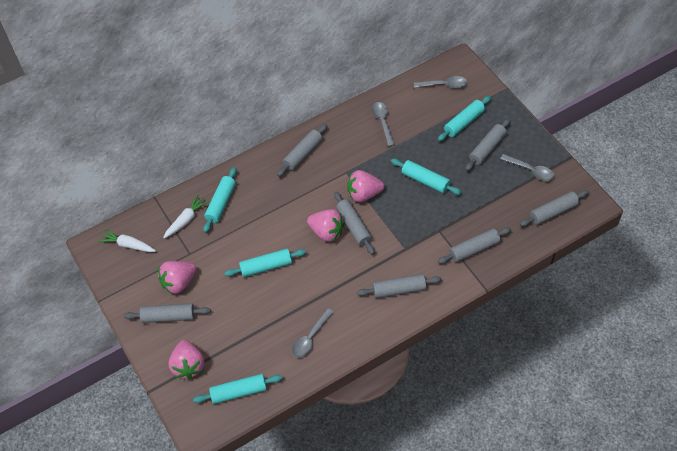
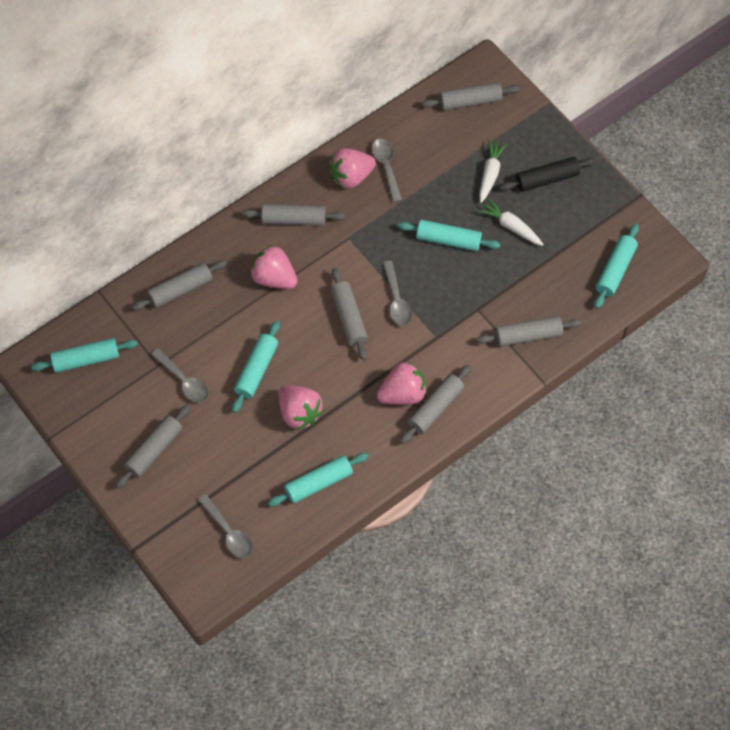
black rolling pin: none = 0 -> [499,157,596,192] = 1

